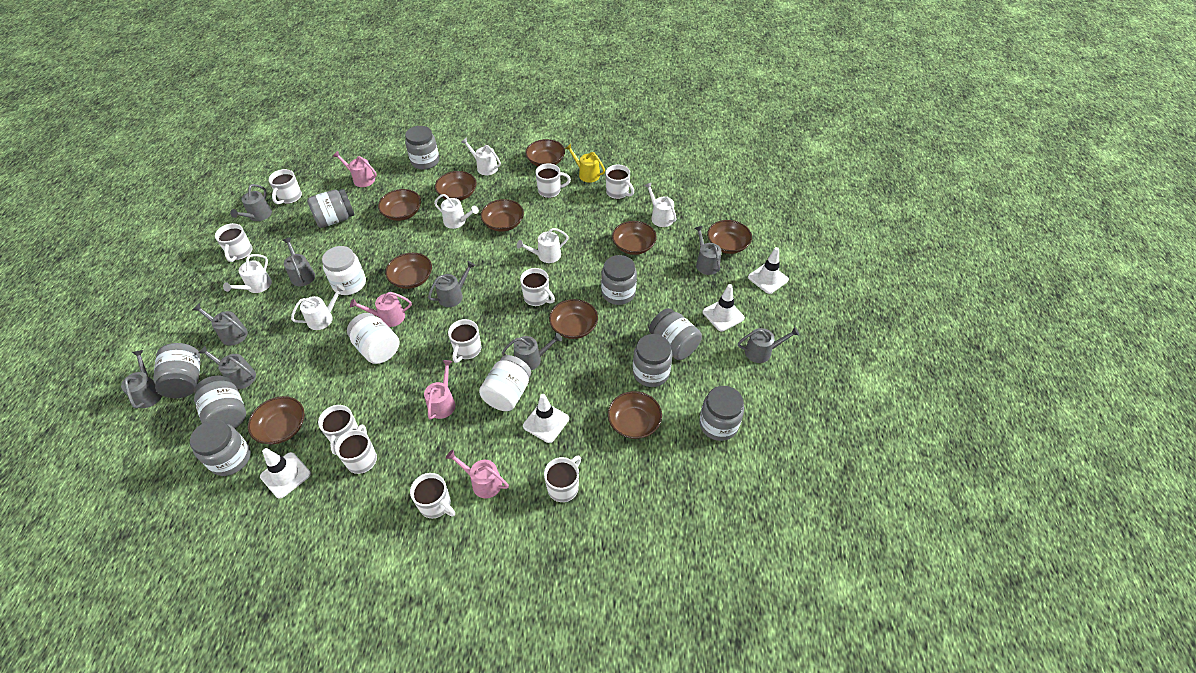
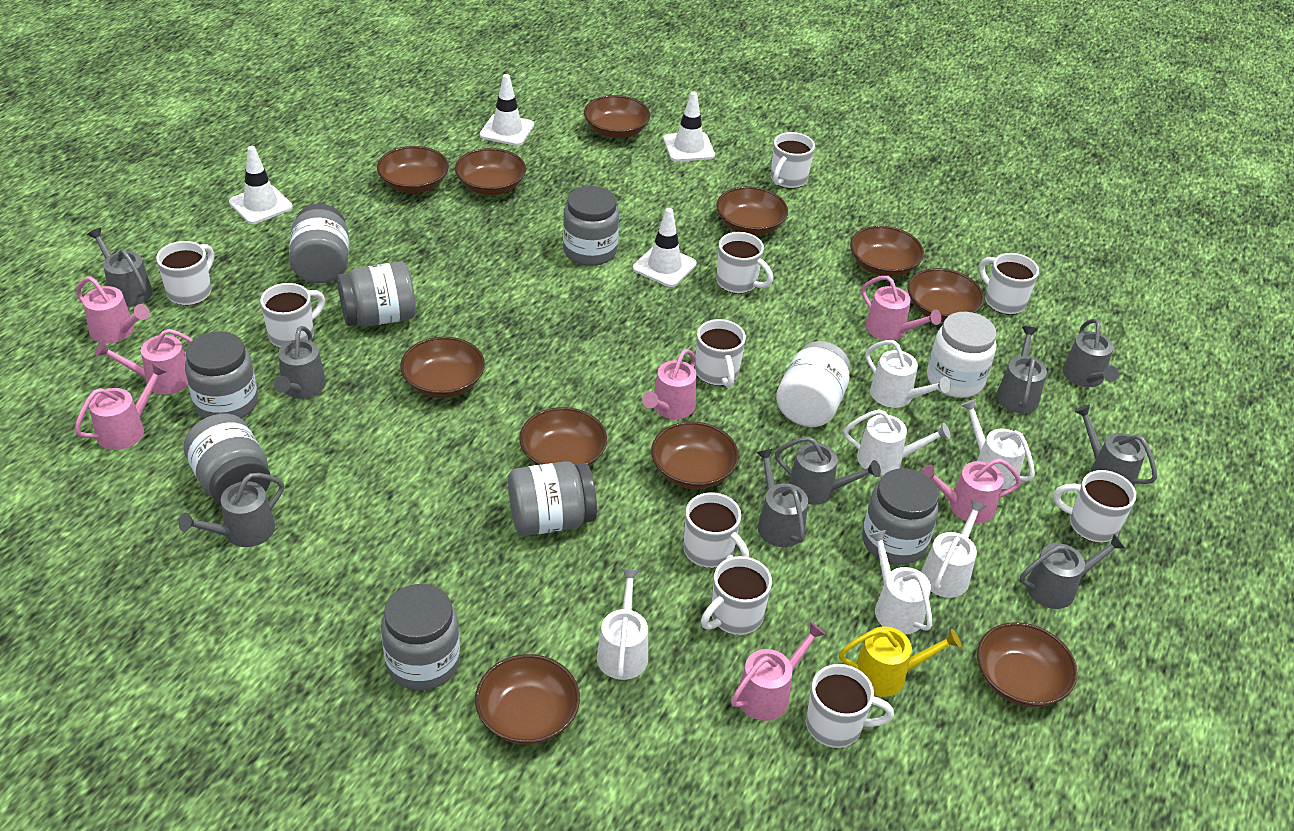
brown bowl: [248,396,305,444] [378,189,421,221] [385,253,432,289] [435,171,476,201] [481,199,524,232] [525,139,565,167] [549,299,598,339] [608,391,662,439] [612,221,657,255] [707,220,752,254] = 10 -> [377,146,449,193] [400,337,485,398] [455,148,526,195] [475,654,580,745] [519,407,607,466] [584,95,650,138] [651,421,739,489] [716,186,788,235] [850,226,924,277] [908,268,984,322] [977,622,1078,707] = 11
grey jar: [153,343,200,398] [190,420,251,476] [194,375,246,428] [307,189,354,228] [405,126,439,170] [601,255,637,305] [633,334,672,387] [649,308,702,360] [699,386,744,441] = 9 -> [183,414,270,506] [185,331,258,419] [289,204,349,283] [337,261,416,327] [381,584,460,690] [508,461,597,536] [563,186,619,266] [862,468,939,565] = 8
pink watering can: [333,151,377,187] [350,292,412,327] [424,360,455,420] [446,450,509,498] = 4 -> [74,363,168,450] [76,276,150,344] [95,329,193,395] [642,349,697,419] [731,622,826,721] [861,276,941,340] [921,458,1021,524] = 7
white jar: [322,246,366,295] [347,313,400,364] [479,355,531,411] = 3 -> [776,341,850,427] [927,312,997,398] = 2

